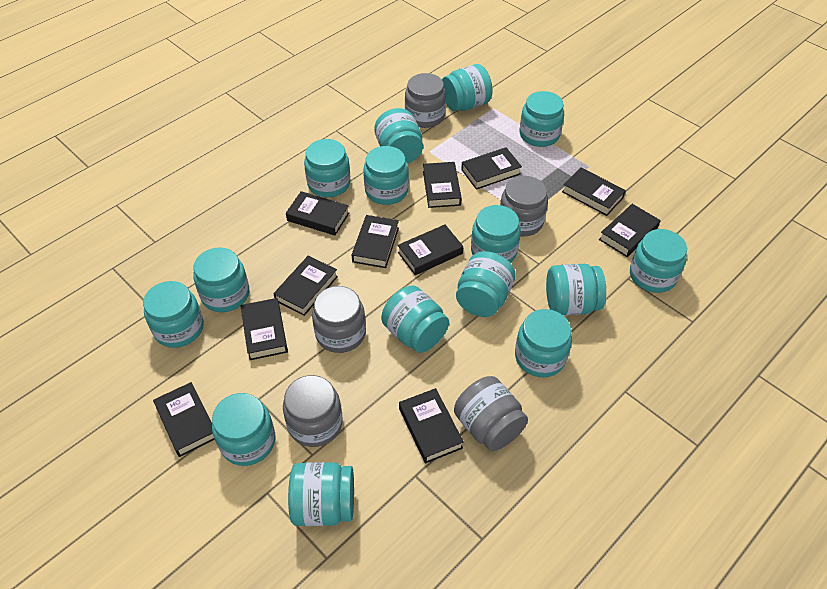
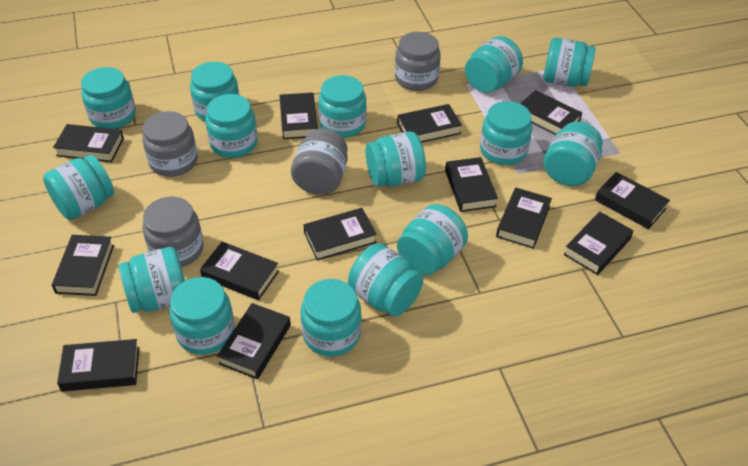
black book: [153,382,215,457] [240,298,288,360] [273,256,338,316] [286,191,349,236] [352,215,399,268] [398,225,463,275] [399,388,464,463] [423,162,462,208] [461,147,522,190] [562,167,626,216] [599,204,661,257] = 11 -> [52,235,114,296] [53,124,124,162] [57,339,139,392] [200,242,279,300] [217,303,291,379] [279,92,318,139] [304,208,377,261] [397,104,462,143] [445,157,498,212] [496,188,552,249] [520,90,582,135] [564,212,634,275] [595,172,670,229] = 13
grey jar: [283,375,343,447] [312,286,366,353] [405,73,446,128] [454,376,528,451] [500,176,548,236] = 5 -> [142,111,198,177] [143,197,204,267] [291,129,347,195] [395,32,441,91] = 4

